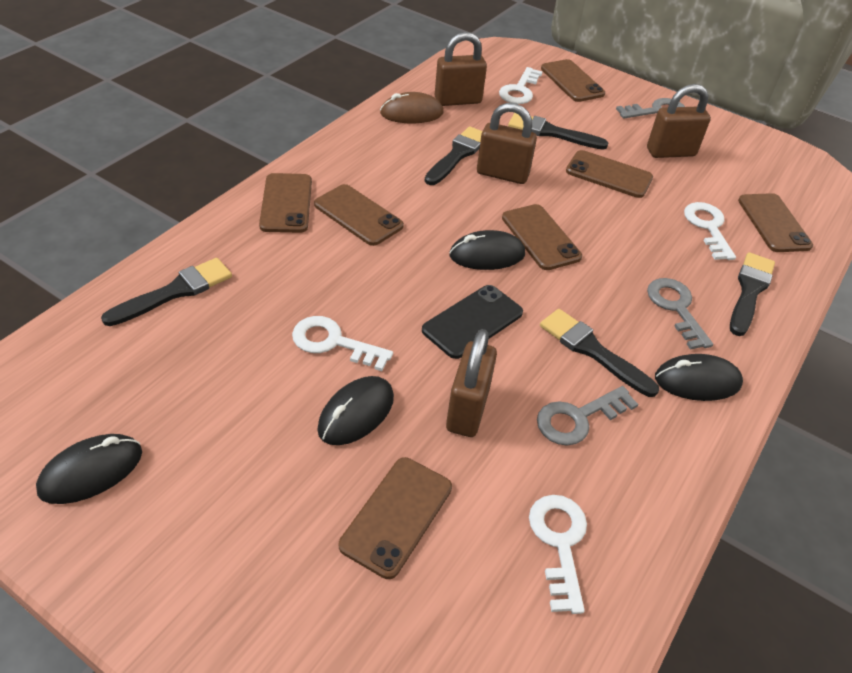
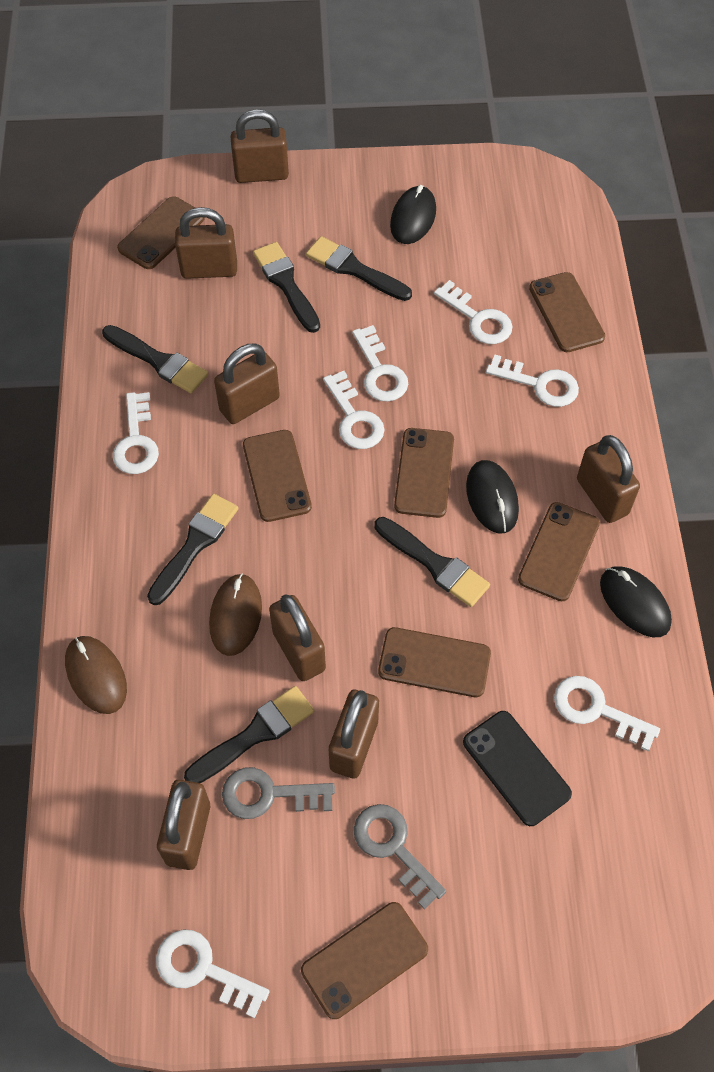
black brush: [101,258,232,326] [425,126,483,185] [508,113,608,150] [540,309,659,397] [730,252,775,336] = 5 -> [102,325,208,393] [147,494,238,605] [184,686,314,783] [253,242,320,333] [306,236,412,301] [375,517,490,607] = 6
black mouse: [36,434,142,504] [317,376,394,445] [449,230,525,270] [655,354,743,401] = 4 -> [390,185,436,244] [466,460,519,533] [600,566,672,637] = 3
brown mouse: [380,92,443,123] = 1 -> [65,636,127,714] [209,573,262,656] = 2
brown padlock: [435,32,487,106] [446,329,497,437] [477,103,537,184] [647,84,711,158] = 4 -> [157,780,210,870] [175,207,237,279] [214,343,280,424] [231,109,289,183] [269,594,326,681] [329,689,379,779] [577,435,640,523] = 7
grey key: [537,386,638,446] [616,98,685,119] [647,278,713,350] = 3 -> [222,767,335,819] [354,804,446,909] = 2
white key: [292,316,393,371] [499,67,543,104] [529,495,587,614] [684,202,736,260] = 4 -> [113,392,159,474] [156,930,270,1018] [323,371,384,449] [352,325,408,402] [434,280,512,344] [486,355,579,407] [554,676,660,752] = 7

